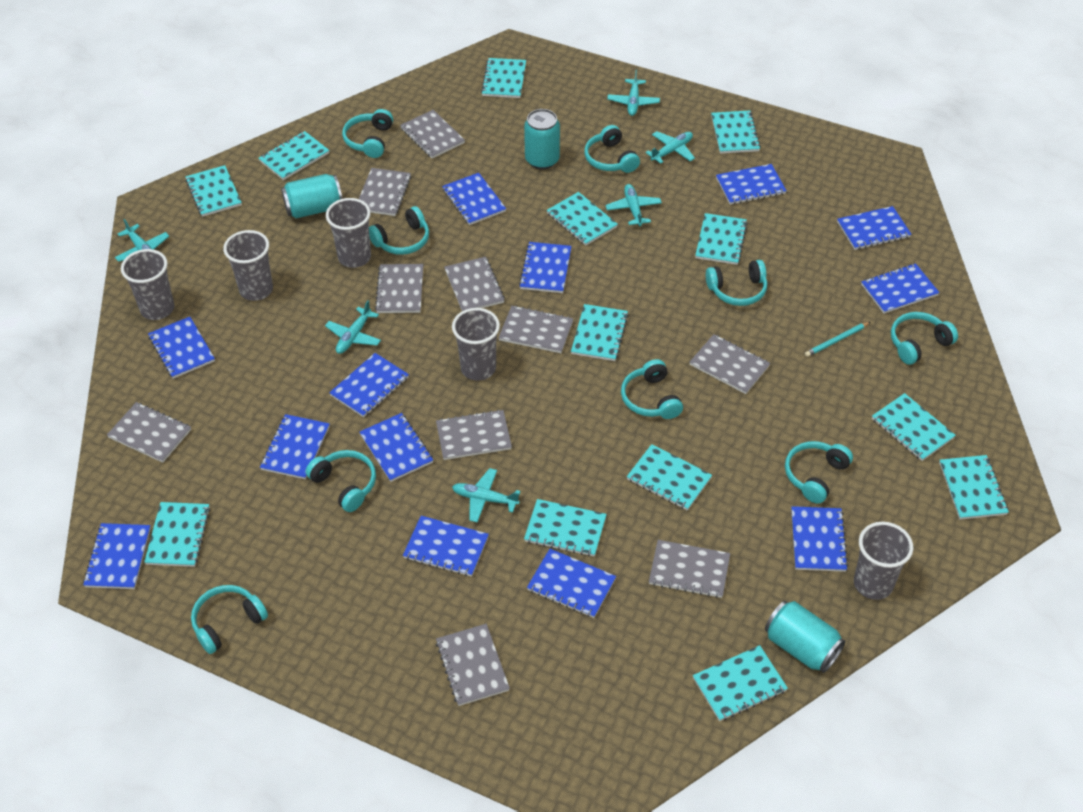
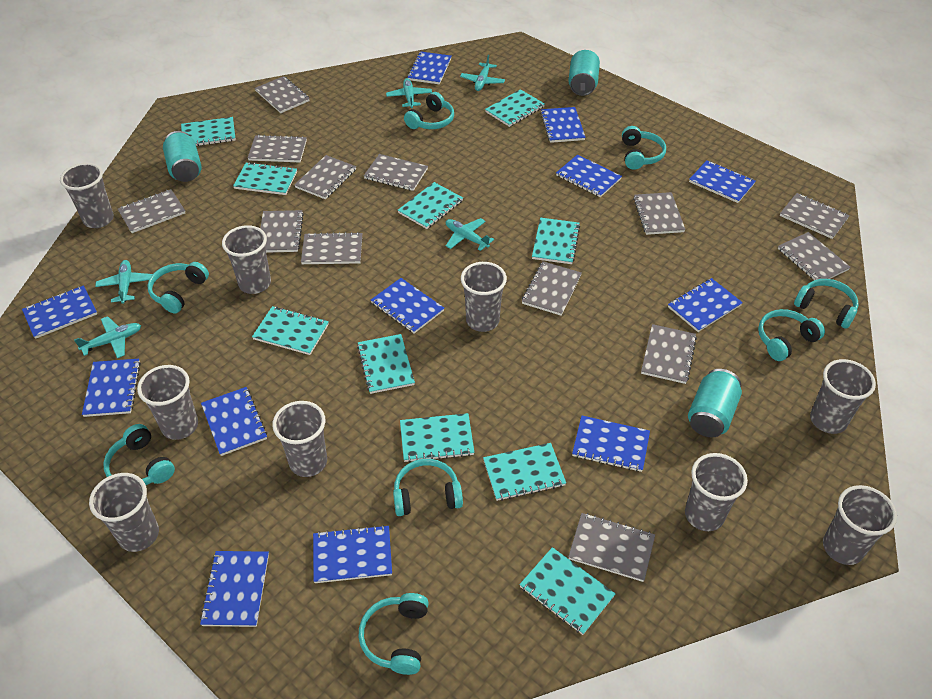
blue notebook: [83,523,151,589] [148,317,215,379] [260,414,330,479] [329,353,409,417] [360,413,433,482] [403,516,489,577] [442,173,506,225] [519,242,572,293] [527,549,616,618] [716,164,787,205] [791,506,848,572] [837,206,911,250] [861,263,940,313] = 13 -> [22,285,97,339] [82,359,141,417] [200,551,269,627] [201,387,267,456] [313,525,392,583] [371,278,444,334] [407,51,451,84] [540,107,586,143] [556,155,622,197] [572,416,650,472] [668,278,743,332] [689,160,756,203] = 12
grey cup: [121,249,174,320] [223,230,273,301] [326,198,371,268] [452,308,500,381] [854,522,914,600] = 5 -> [60,163,114,228] [89,473,159,552] [137,365,198,440] [222,225,271,294] [272,401,327,477] [461,262,507,332] [685,453,748,531] [810,359,876,434] [823,485,897,565] = 9
grey notebook: [107,402,191,463] [359,168,411,216] [375,264,423,313] [400,110,465,158] [436,410,512,460] [436,624,510,706] [444,257,505,311] [499,305,573,353] [649,540,730,598] [690,334,770,394] = 10 -> [118,189,185,233] [248,135,307,162] [255,76,310,113] [260,210,304,253] [294,155,356,199] [301,232,362,264] [364,154,428,191] [522,261,582,316] [568,513,655,582] [633,192,685,235] [641,324,697,384] [778,232,851,280] [780,193,850,239] = 13
turquoise headphones: [191,585,268,654] [306,450,376,512] [342,109,393,158] [369,206,429,255] [584,125,640,173] [621,359,683,419] [706,260,767,306] [785,441,853,504] [891,312,958,365] = 9 -> [103,424,175,485] [148,262,209,313] [358,593,429,675] [393,459,463,516] [404,92,454,129] [622,126,666,170] [758,309,825,361] [794,279,858,329] = 8
turquoise notebook: [144,502,210,567] [185,165,242,217] [259,131,330,180] [481,58,526,98] [524,499,607,557] [547,192,618,246] [571,304,628,361] [627,444,712,510] [693,645,788,721] [695,213,748,265] [711,111,761,154] [872,393,956,461] [939,455,1009,519] = 13 -> [181,117,236,146] [233,162,297,195] [252,306,329,355] [357,334,415,394] [398,182,463,229] [400,413,475,463] [483,443,566,501] [485,89,545,127] [519,547,616,635] [532,218,580,264] = 10
turquoise pencil: [805,322,870,357] = 1 -> none = 0
turquoise plane: [115,219,169,262] [325,300,381,354] [452,468,520,522] [605,184,662,226] [607,70,660,116] [646,131,695,164] = 6 -> [74,316,141,358] [95,260,153,304] [386,78,432,108] [446,218,494,251] [460,55,505,91] = 5

